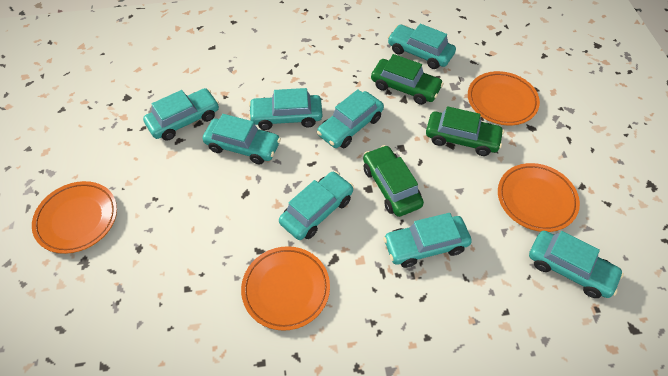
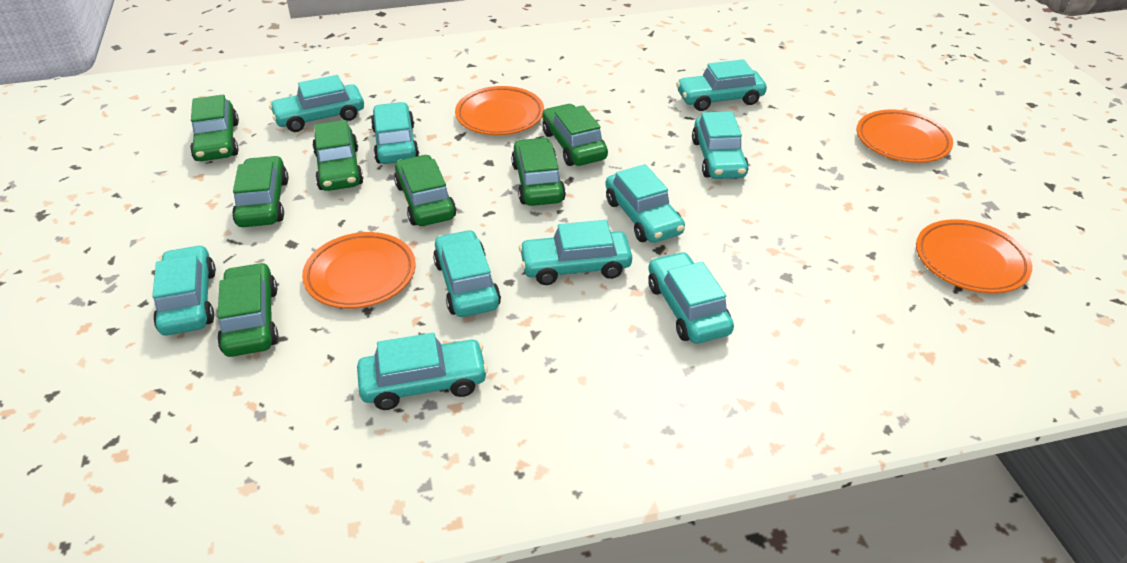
green car: [363,145,424,217] [371,54,444,105] [426,106,504,156] = 3 -> [190,95,239,161] [217,262,278,357] [232,156,289,227] [312,120,364,191] [394,155,456,226] [511,138,566,206] [542,104,608,166] = 7
turquoise car: [143,88,219,140] [203,114,281,165] [249,88,322,130] [279,171,354,240] [317,89,384,148] [383,213,472,268] [388,24,456,69] [529,231,624,298] = 8 -> [152,245,216,335] [269,75,364,132] [357,333,488,410] [371,102,419,164] [433,230,501,317] [519,220,632,285] [606,164,685,243] [648,252,734,344] [676,59,767,111] [692,111,749,179] = 10

